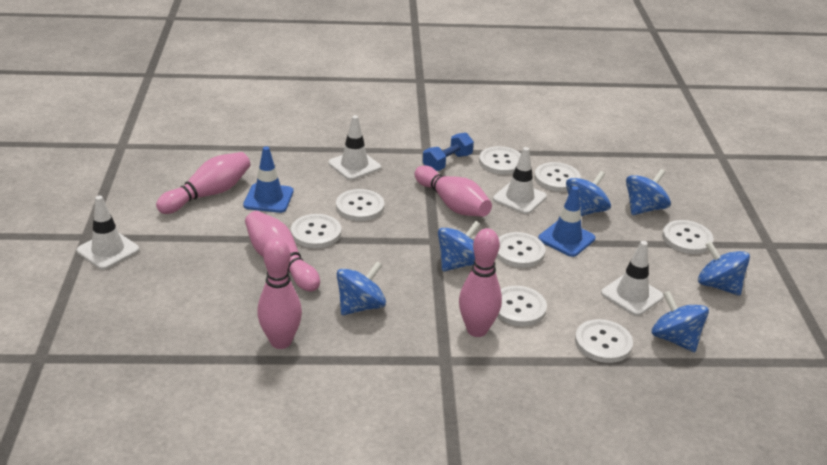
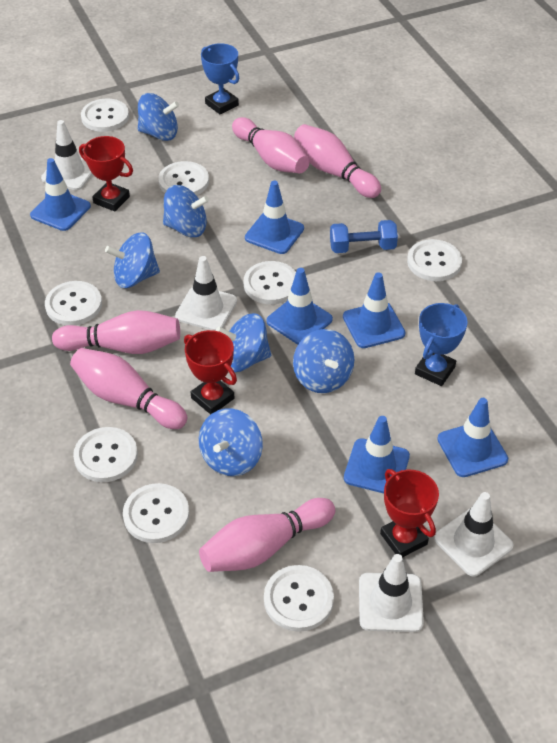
blue traffic cone: [243,146,294,213] [538,186,596,257] = 2 -> [30,158,91,231] [245,181,304,254] [266,268,333,344] [343,272,405,348] [344,416,410,494] [437,398,508,477] = 6
blue trophy: none = 0 -> [201,43,239,115] [415,303,468,386] = 2
red trophy: none = 0 -> [79,136,133,212] [184,330,237,415] [380,469,439,558] = 3

